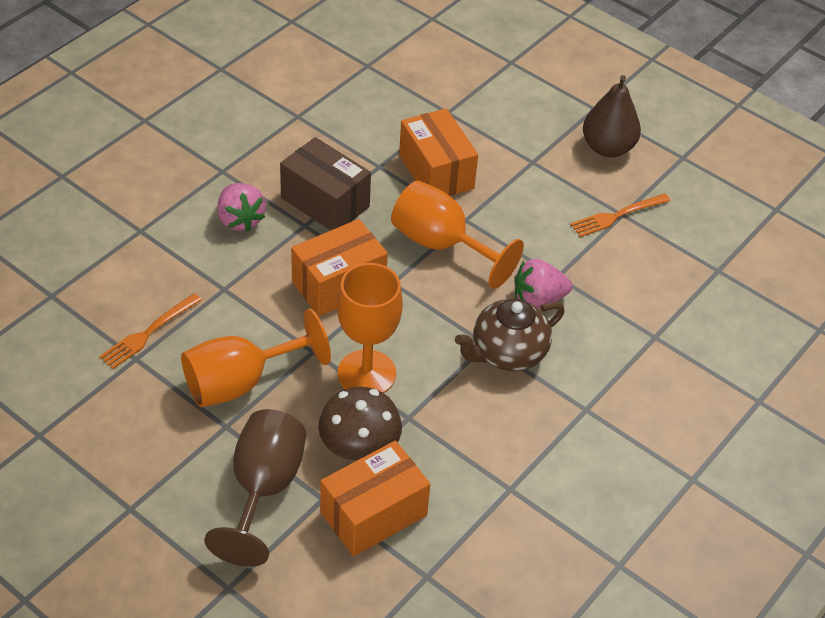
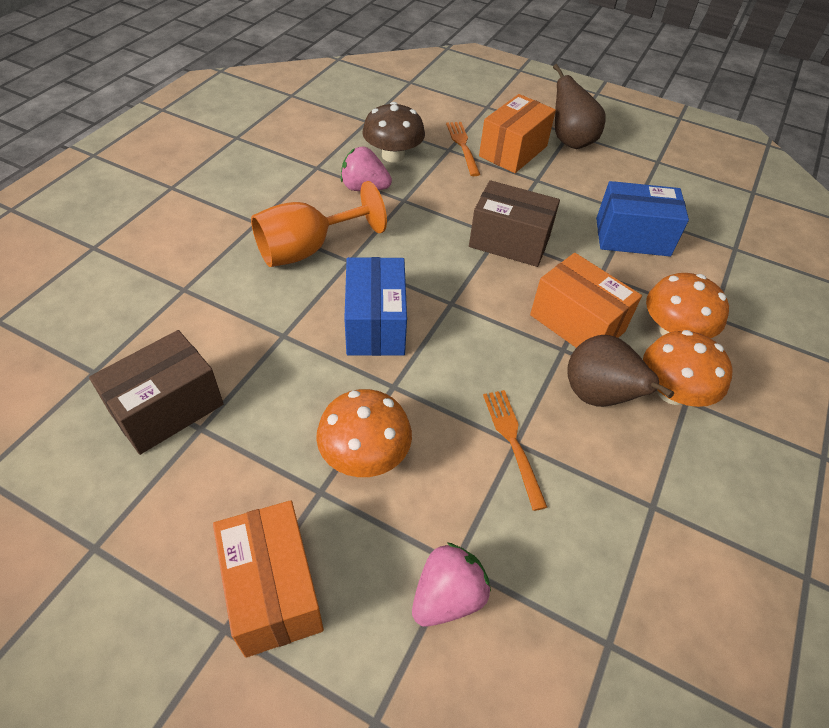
blue box: none = 0 -> [344,257,407,356] [596,181,689,256] = 2
brown box: [280,137,371,230] = 1 -> [89,330,224,455] [469,180,560,267] = 2
brown goblet: [204,409,306,567] = 1 -> none = 0
brown pear: [583,75,641,157] = 1 -> [553,64,606,149] [567,335,674,407] = 2
brown teapot: [455,299,565,371] = 1 -> none = 0
orange goblet: [181,309,331,407] [337,263,403,393] [391,181,524,289] = 3 -> [251,181,387,267] = 1
orange mushroom: none = 0 -> [316,389,412,477] [643,330,733,407] [646,273,729,338] = 3

